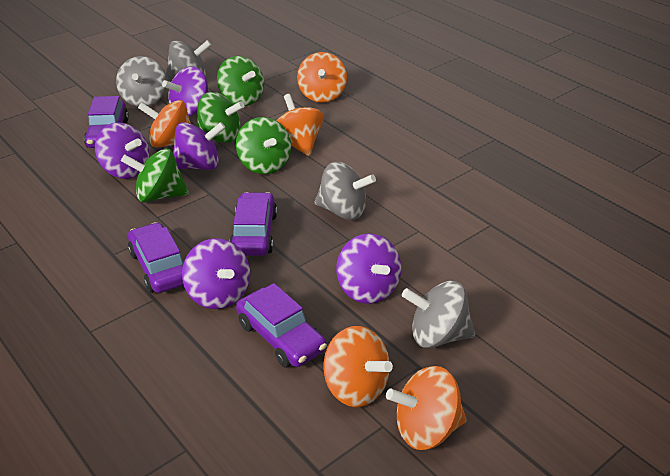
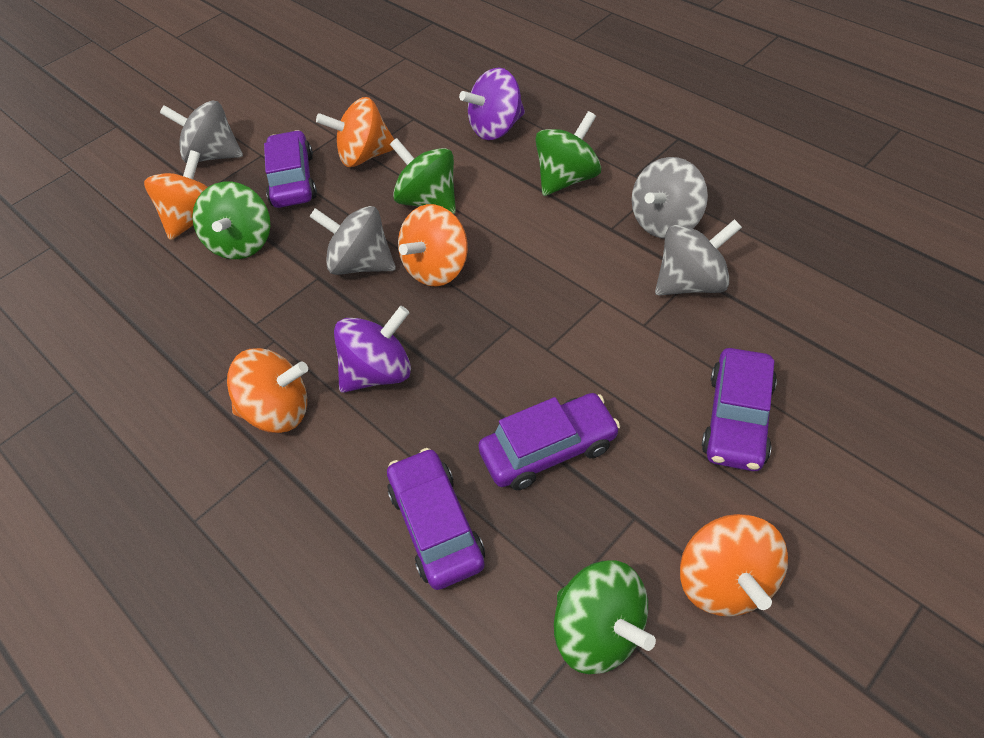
purple spinning top: [95,122,149,179] [162,67,209,116] [173,122,225,170] [182,238,250,309] [336,233,401,304] = 5 -> [334,306,411,393] [459,68,525,140] = 2

